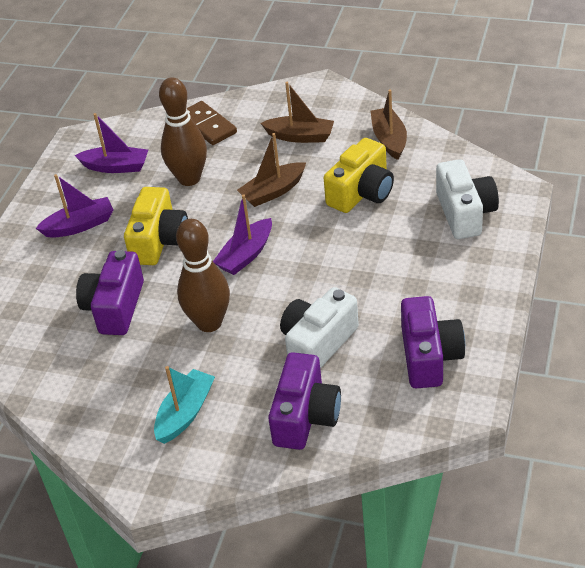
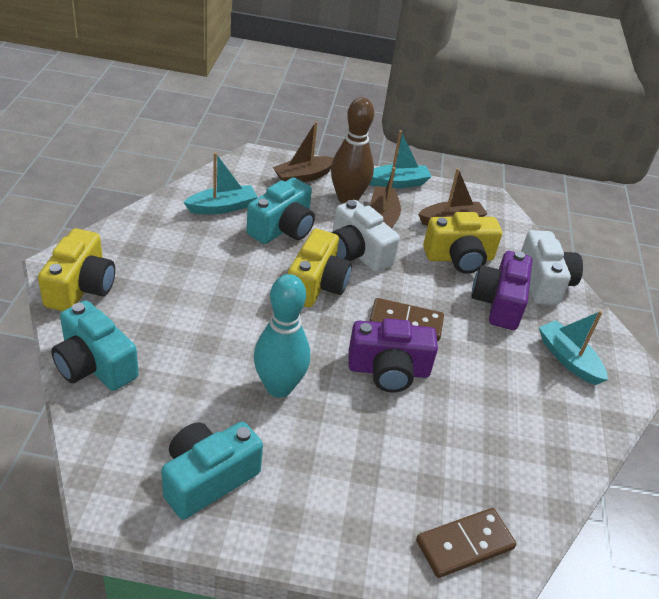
brown bowling pin: [159,77,207,186] [176,219,230,332] = 2 -> [331,97,374,204] = 1
brown domino: [187,101,237,145] = 1 -> [369,298,444,341] [416,508,517,578] = 2
purple boat: [35,174,113,238] [74,113,148,173] [213,194,272,275] = 3 -> none = 0
purple camera: [76,250,144,335] [268,352,341,450] [401,296,465,388] = 3 -> [348,318,438,392] [471,251,532,330] = 2
turquoise boat: [154,366,215,444] = 1 -> [183,152,257,214] [369,130,432,188] [539,311,608,385] = 3
turquoise bowling pin: none = 0 -> [254,274,310,398] = 1
turquoise camera: none = 0 -> [51,301,139,391] [161,422,263,519] [247,177,315,244] = 3
yellow camera: [124,187,188,265] [324,138,394,213] = 2 -> [38,228,115,311] [288,229,352,308] [423,212,502,274] = 3

